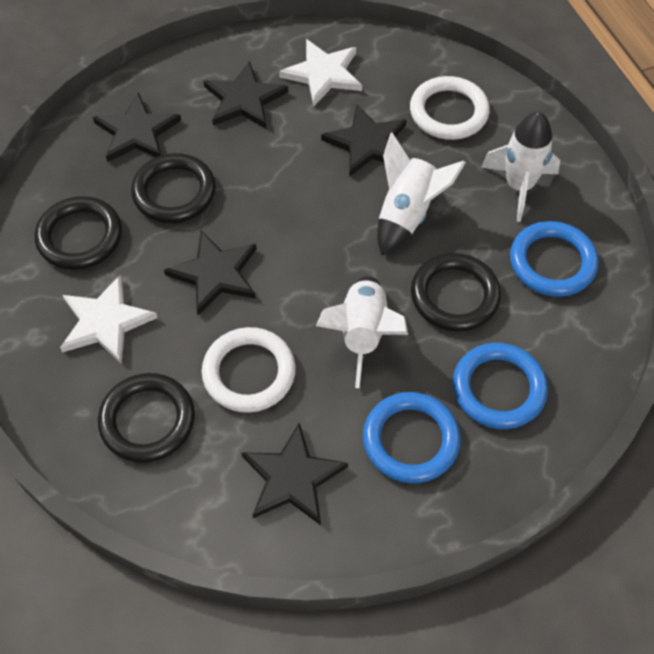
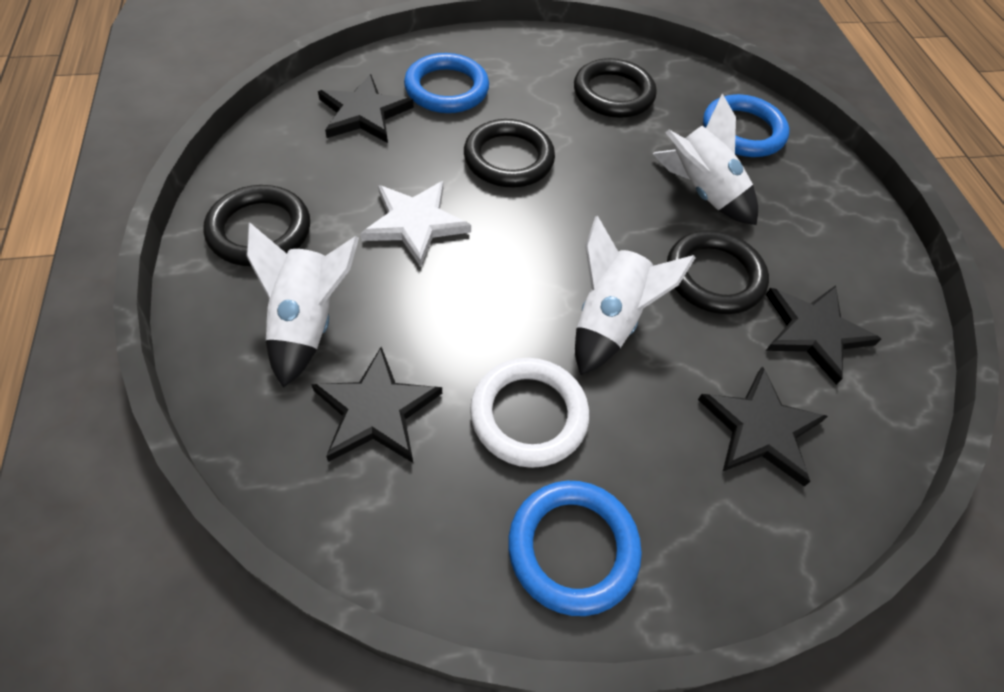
black star: [93,93,181,162] [164,231,257,315] [203,61,288,129] [241,423,348,525] [321,104,407,177] = 5 -> [311,347,442,463] [318,74,414,143] [698,366,828,486] [766,285,881,385] = 4
white ring: [202,327,296,413] [410,76,490,140] = 2 -> [470,358,589,468] = 1
white star: [60,275,158,364] [279,39,362,106] = 2 -> [361,181,471,267] = 1

